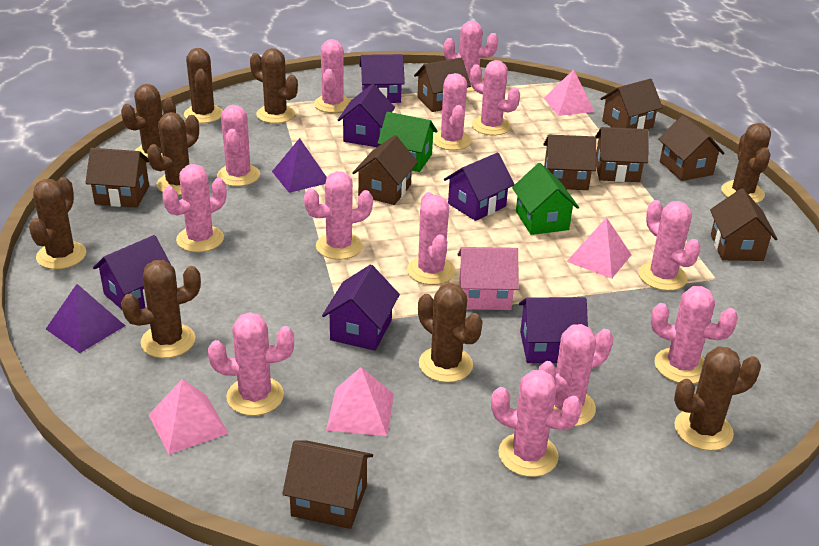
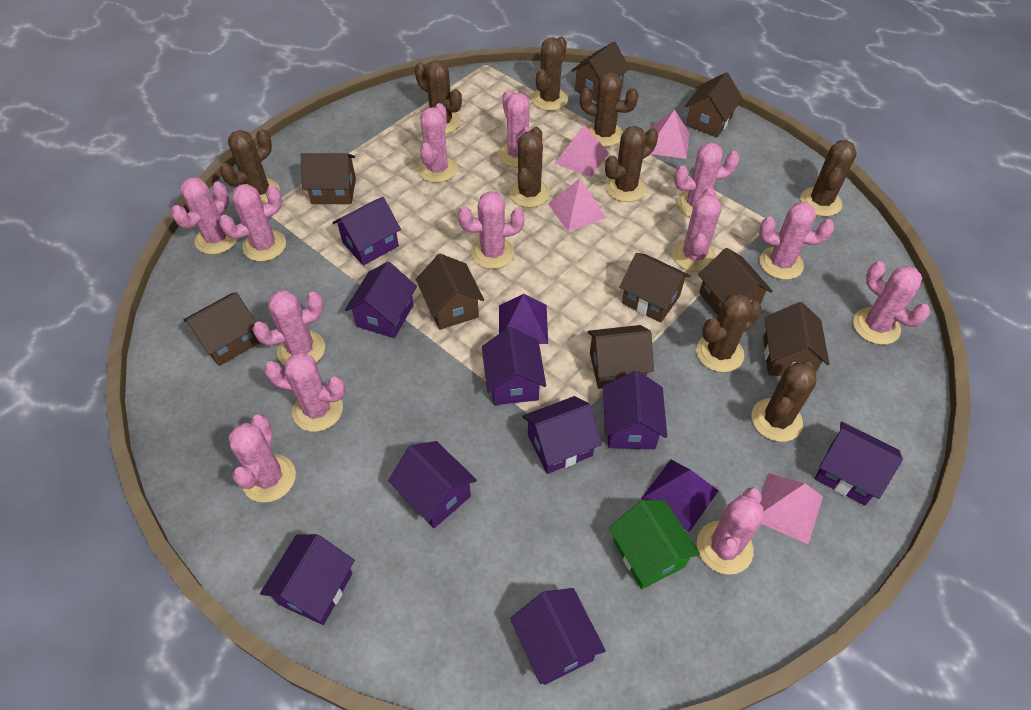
green house: [378,112,437,172] [512,163,579,235] = 2 -> [609,500,700,589] = 1
pink house: [457,247,519,310] = 1 -> none = 0
purple house: [93,235,171,310] [322,265,400,351] [338,84,395,147] [360,54,405,103] [444,153,515,221] [519,297,588,363] = 6 -> [260,534,355,625] [332,197,401,266] [345,262,417,338] [388,441,477,528] [482,327,546,405] [510,588,606,685] [522,396,602,474] [603,371,667,449] [815,422,903,505] = 9

